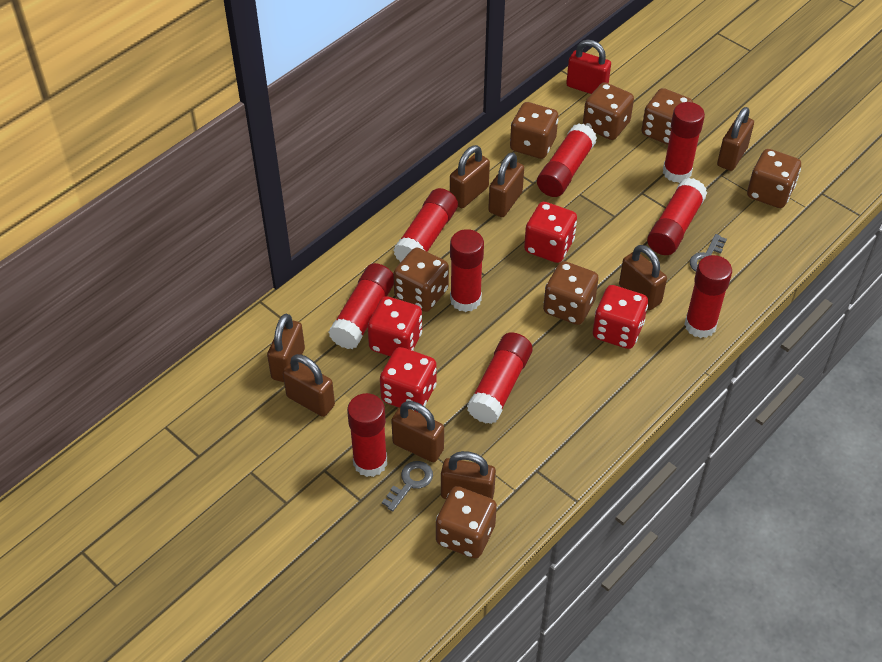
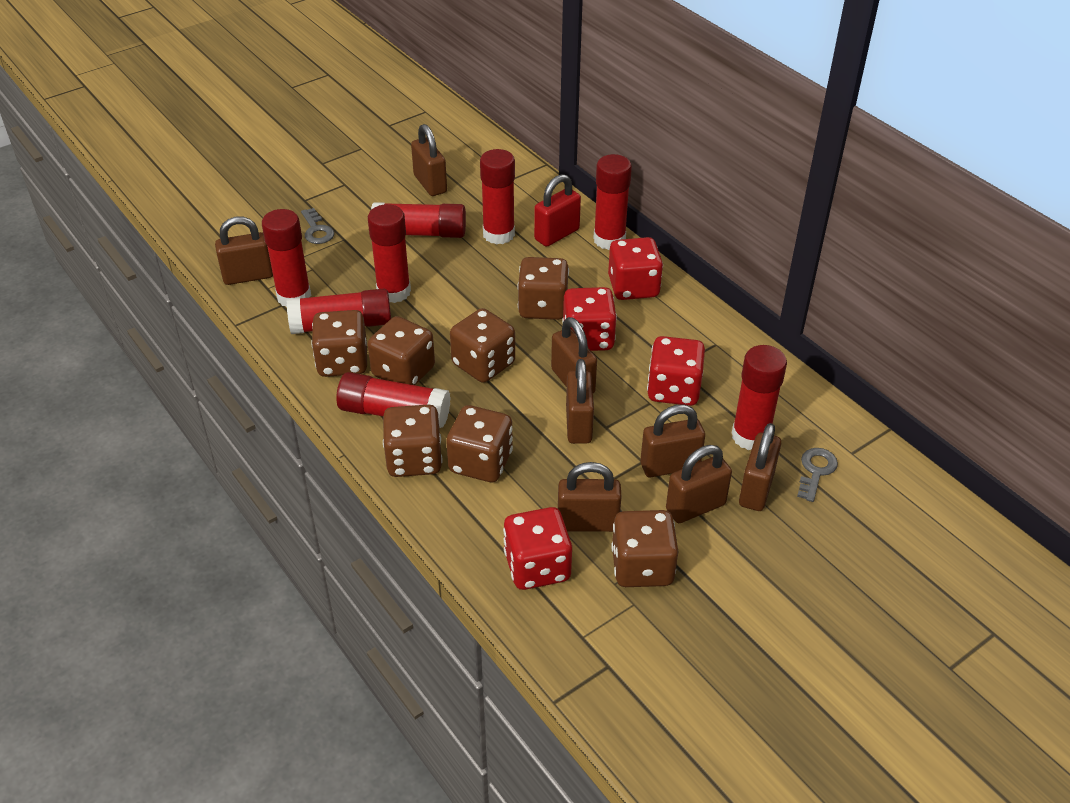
red glue stick: [329,263,394,349] [347,393,387,477] [393,188,458,263] [450,229,484,312] [467,332,532,424] [537,123,597,197] [647,178,707,255] [663,102,705,183] [684,255,732,338] = 9 -> [262,209,311,307] [287,289,391,334] [336,372,451,428] [368,204,411,303] [371,202,466,238] [480,149,515,244] [593,154,632,250] [732,345,787,450] = 8

